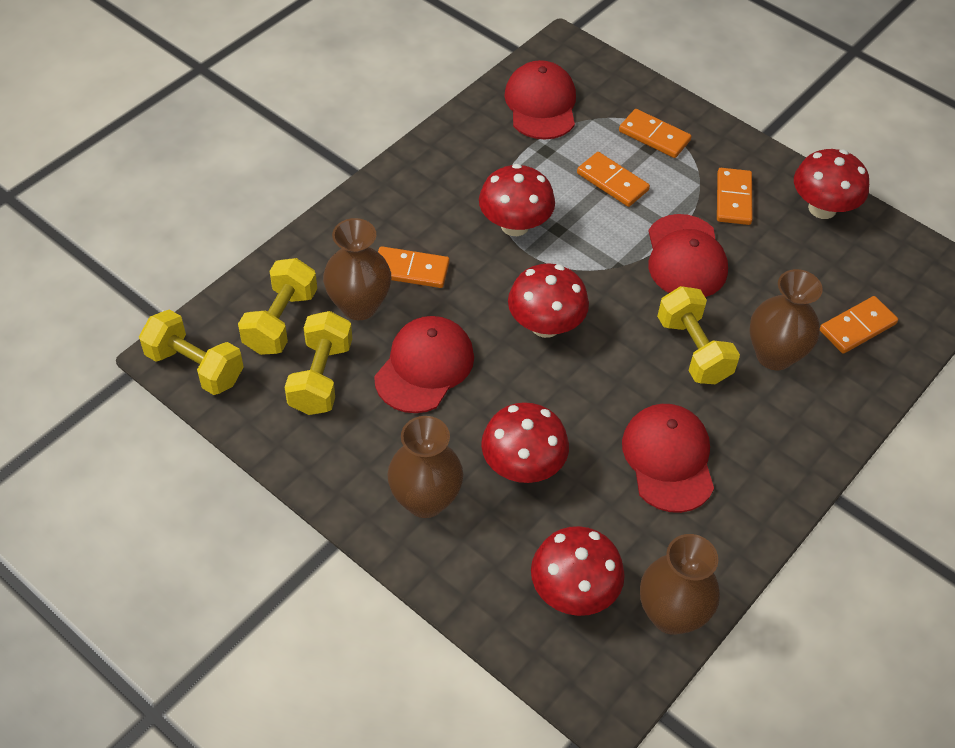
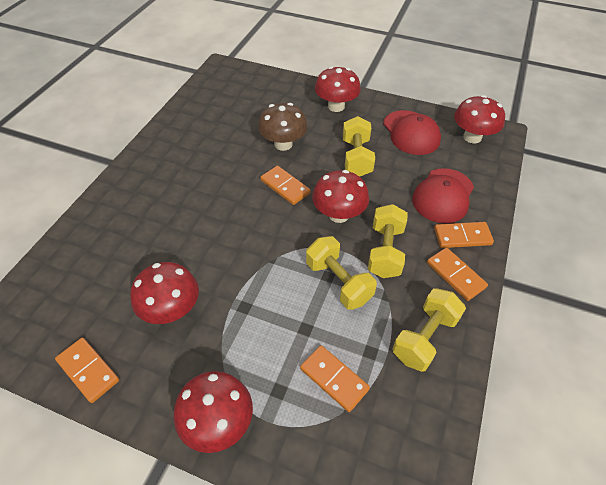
brown mushroom: none = 0 -> [258,103,308,151] = 1
brown vase: [323,218,391,320] [387,416,463,518] [640,534,720,635] [749,269,823,370] = 4 -> none = 0
red cap: [374,316,474,413] [504,60,576,140] [622,404,714,513] [648,214,728,297] = 4 -> [383,110,441,155] [412,168,474,223] = 2

